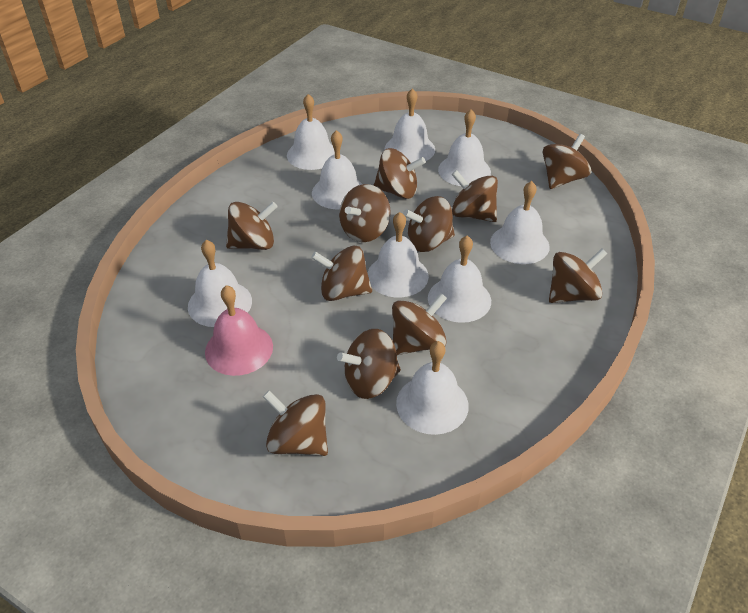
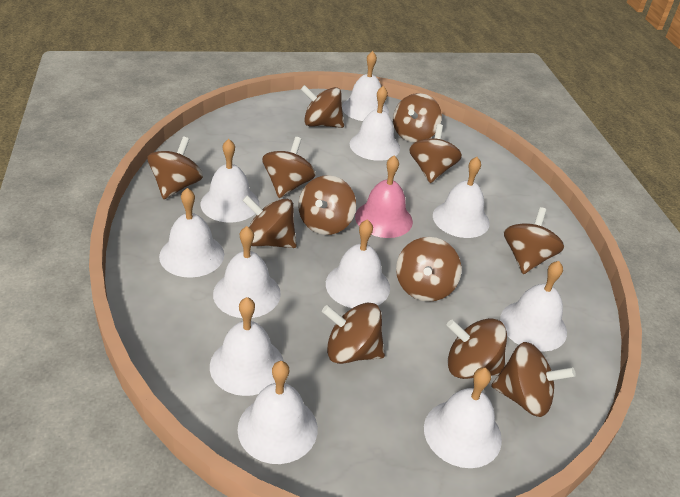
brown spinning top: [226,202,278,250] [263,391,328,456] [311,246,372,301] [337,329,401,399] [339,184,391,242] [373,148,426,199] [392,293,447,355] [403,196,455,252] [451,170,498,222] [543,134,591,189] [549,248,607,303] = 11 -> [147,137,203,199] [242,195,297,248] [262,137,316,198] [298,175,356,235] [301,85,344,128] [322,303,385,364] [393,93,442,143] [396,237,462,302] [409,124,462,183] [447,318,507,379] [491,342,576,417] [504,207,564,274] = 12
white bell: [188,240,252,327] [287,94,335,170] [312,130,363,209] [368,212,429,297] [385,88,435,163] [396,341,469,435] [428,236,491,323] [438,110,491,186] [490,181,550,264] = 9 -> [159,188,224,278] [201,139,259,223] [210,297,284,396] [213,226,281,318] [237,361,318,464] [326,219,390,308] [342,51,389,121] [350,86,400,161] [424,367,502,468] [433,157,490,238] [500,261,567,351] = 11

